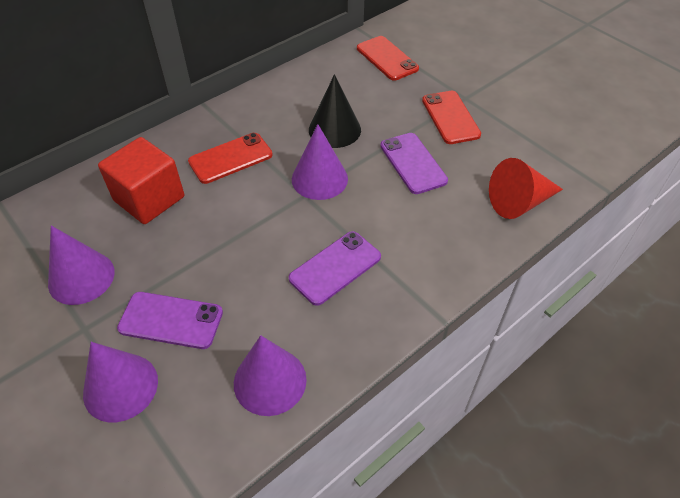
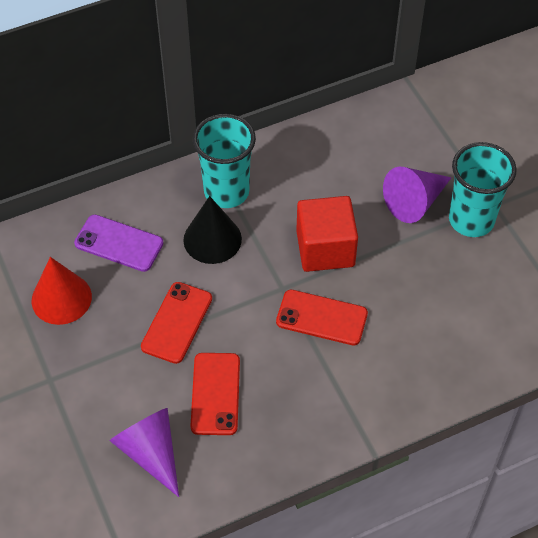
purple cone: [48,226,115,305] [83,342,158,422] [234,335,307,416] [292,124,348,200] = 4 -> [110,408,179,497] [383,167,451,223] = 2
purple phone: [117,292,223,349] [288,231,381,306] [380,133,448,194] = 3 -> [74,214,164,272] = 1
turquoise cup: none = 0 -> [193,114,256,208] [449,142,516,237] = 2

